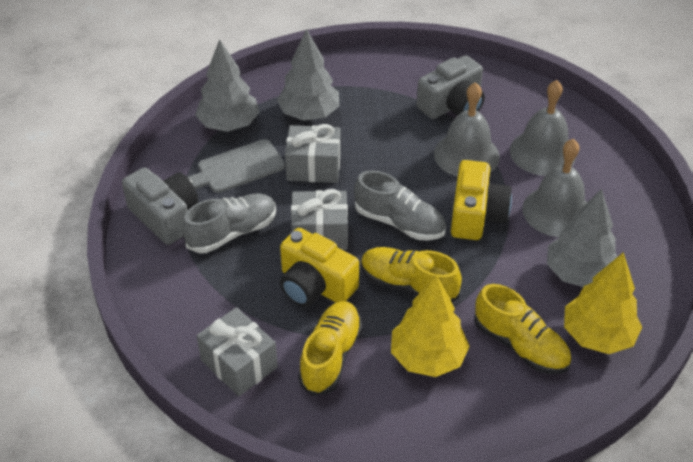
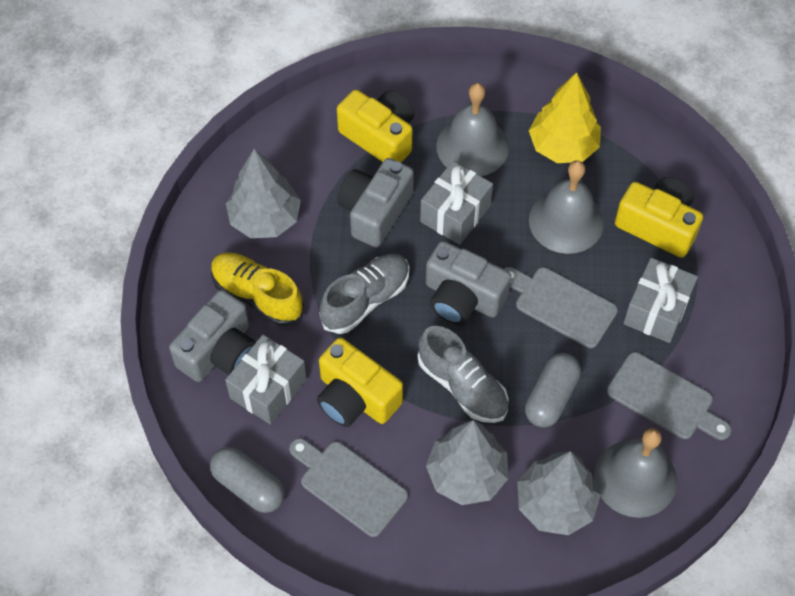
grey camera: [122,167,198,245] [417,55,485,119] = 2 -> [169,290,256,382] [337,158,414,247] [426,241,511,325] = 3
grey capsule: none = 0 -> [210,447,285,513] [525,353,581,428] = 2
grey cutting board: [187,139,285,193] = 1 -> [289,438,408,537] [504,267,618,348] [607,352,732,440] = 3
yellow camera: [280,228,359,307] [451,160,512,240] = 2 -> [317,338,403,427] [337,90,414,163] [615,177,703,258] = 3
yellow shoe: [298,301,362,396] [361,247,462,302] [474,284,571,374] = 3 -> [211,252,304,326] = 1
yellow tree: [391,275,470,377] [564,252,642,354] = 2 -> [529,72,601,163] = 1

